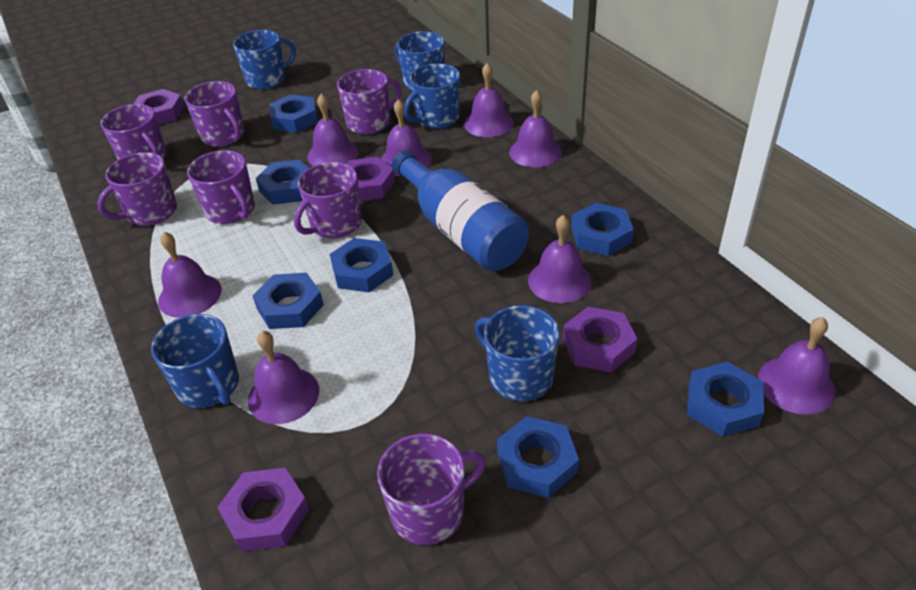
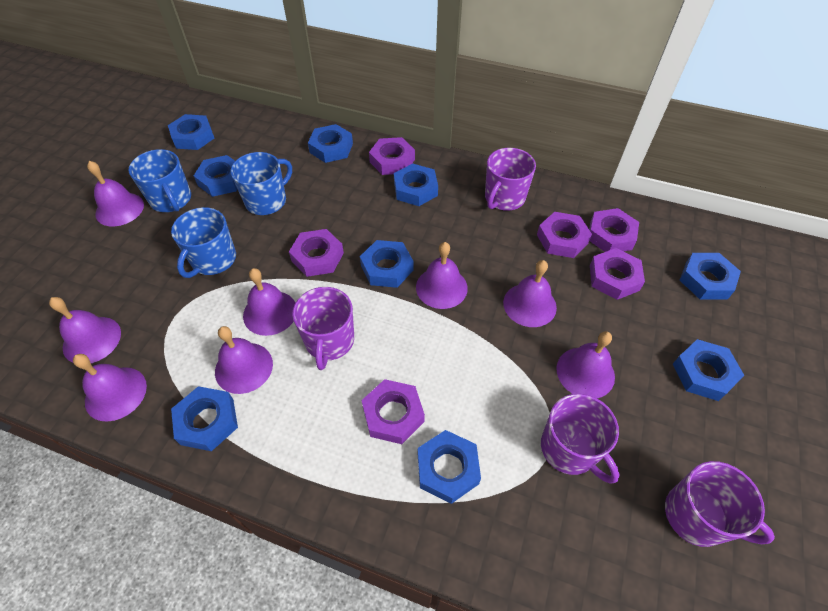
blue bottle: [392,151,529,271] = 1 -> none = 0
blue mug: [151,314,239,408] [233,30,296,90] [395,31,445,91] [404,64,460,129] [475,305,560,401] = 5 -> [129,149,191,212] [171,207,236,278] [230,152,292,215] = 3
blue nut: [252,273,324,329] [256,160,309,205] [269,94,318,133] [330,238,393,292] [497,416,579,498] [571,203,634,256] [687,362,764,437] = 7 -> [168,114,214,150] [171,386,238,451] [194,155,237,197] [308,124,353,163] [360,240,413,288] [394,164,438,206] [418,430,481,504] [673,339,744,401] [680,253,741,300] = 9
purple mug: [97,152,177,226] [100,104,166,160] [184,81,244,147] [187,150,255,224] [294,162,362,238] [337,69,401,134] [377,434,486,545] = 7 -> [292,287,354,370] [485,148,536,211] [541,394,619,484] [665,461,775,547] = 4
purple nut: [134,89,184,125] [217,468,309,552] [346,157,395,201] [563,307,637,373] = 4 -> [289,229,344,277] [362,379,425,444] [369,137,415,175] [537,212,592,258] [589,208,639,252] [590,248,645,300] = 6

